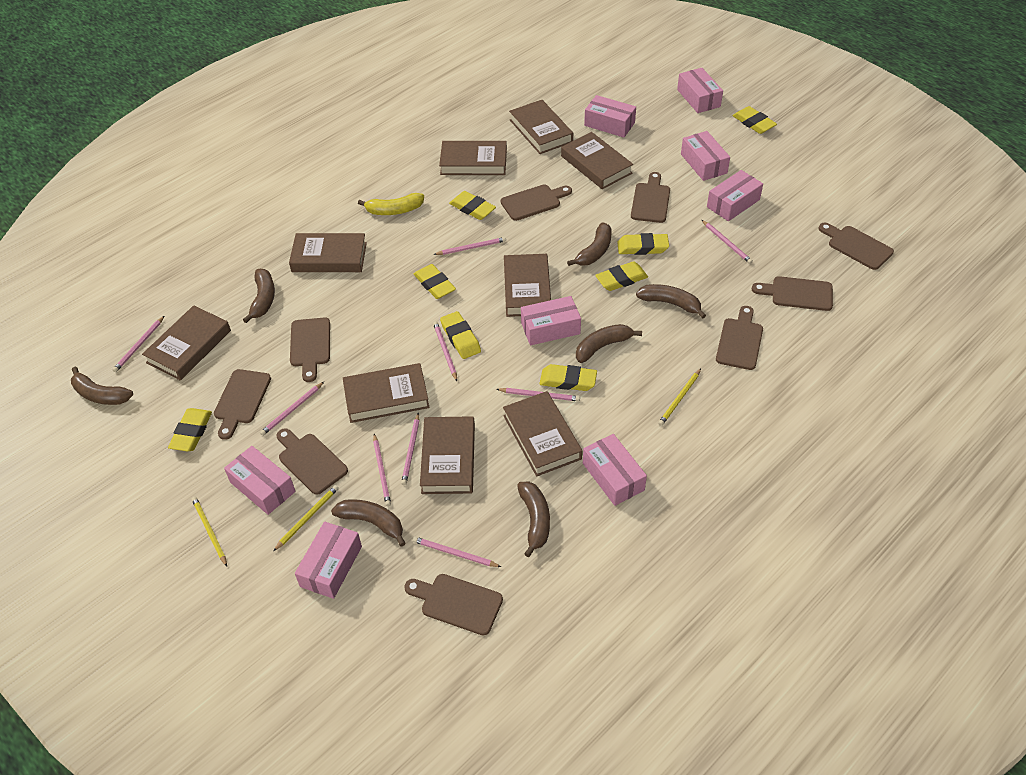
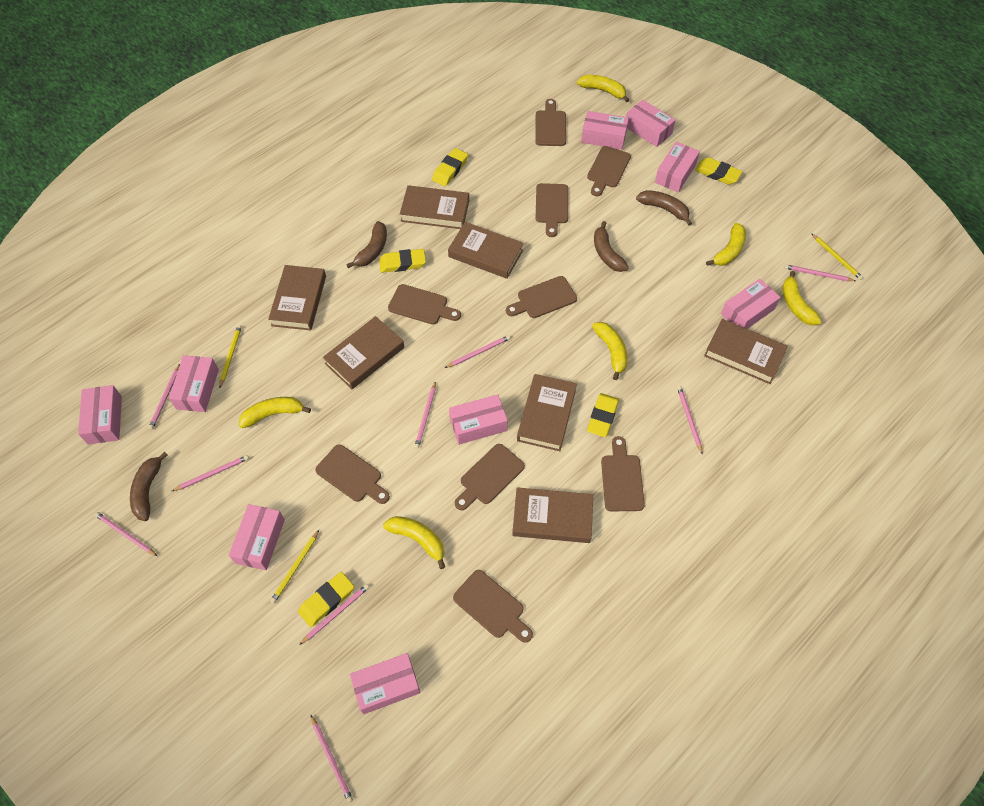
brown banana: [71,367,133,405] [243,269,275,323] [331,499,406,547] [517,482,550,557] [567,222,612,266] [576,324,642,363] [636,284,706,319] = 7 -> [130,451,168,521] [346,221,387,268] [594,221,629,272] [636,190,692,226] = 4
brown book: [142,305,231,381] [289,233,367,272] [343,363,429,423] [420,416,475,494] [439,141,507,175] [503,391,583,477] [504,254,551,317] [509,100,573,154] [561,132,633,189] = 9 -> [268,265,326,331] [323,316,404,389] [400,185,469,229] [448,222,524,279] [512,487,593,543] [517,374,577,451] [704,319,788,384] = 7
pink box: [224,446,295,515] [295,521,362,599] [521,296,581,345] [583,434,647,506] [584,95,636,137] [677,68,723,113] [681,131,730,181] [707,170,763,221] = 8 -> [78,385,122,444] [169,355,219,412] [229,504,285,570] [350,653,420,714] [449,394,508,445] [581,111,629,150] [626,100,676,147] [655,142,700,192] [721,279,781,329] = 9
yellow banana: [358,193,424,215] = 1 -> [239,397,311,428] [383,516,445,569] [577,75,629,102] [592,322,628,380] [706,223,746,266] [782,271,822,326] = 6
yellow eraser: [168,408,212,451] [414,264,456,299] [440,311,481,359] [449,191,496,220] [539,364,597,391] [595,261,648,291] [617,233,669,255] [733,106,777,134] = 8 -> [298,572,354,627] [379,249,426,273] [432,148,468,186] [587,393,619,437] [695,157,742,185] = 5

